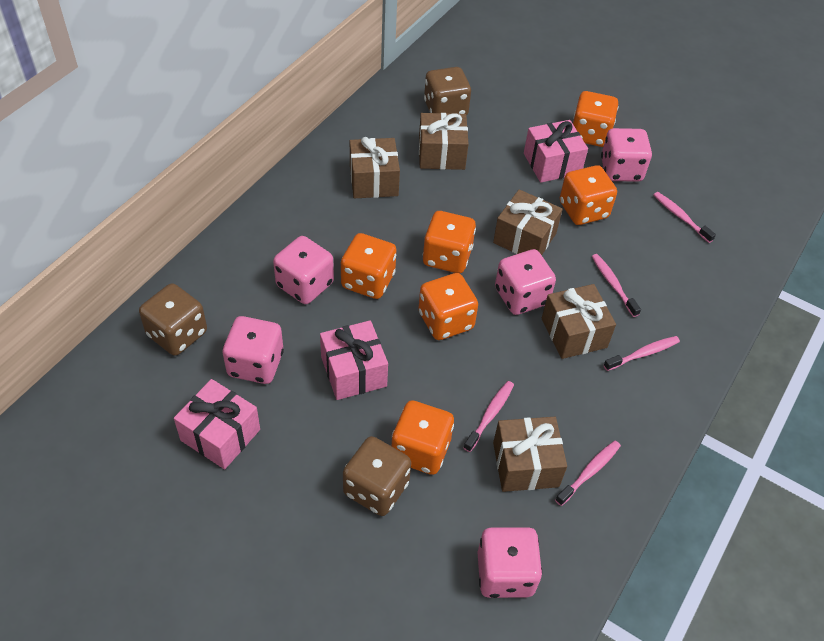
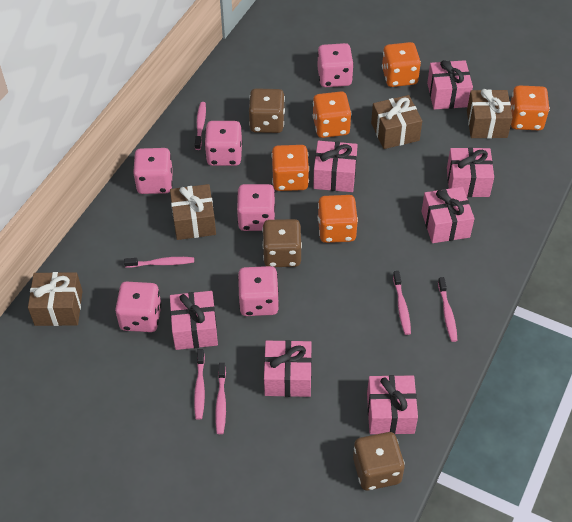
brown gift: [350,137,400,198] [419,113,469,170] [493,189,563,255] [493,417,567,492] [542,284,616,359] = 5 -> [28,272,83,326] [170,184,216,240] [371,95,422,149] [467,89,512,138] = 4
orange dice: [341,233,397,299] [392,400,454,475] [418,273,478,340] [423,211,476,273] [560,165,617,225] [573,91,619,147] = 6 -> [271,145,309,191] [313,91,351,138] [318,195,358,243] [382,42,421,87] [510,85,550,130] = 5
pink dice: [223,316,284,384] [273,236,334,304] [478,527,542,598] [495,249,556,315] [601,128,652,182] = 5 -> [115,281,162,332] [133,148,173,194] [204,121,243,166] [237,184,276,231] [238,266,279,316] [317,43,354,87] = 6
pink gift: [174,379,260,469] [320,320,388,400] [524,120,588,183] = 3 -> [170,291,218,350] [264,340,312,397] [313,141,358,192] [367,375,418,434] [421,187,475,243] [427,60,473,110] [447,147,494,197] = 7
pink toothbrush: [464,381,514,452] [555,441,621,506] [592,254,641,317] [604,336,680,371] [653,192,716,243] = 5 -> [124,257,194,268] [194,349,205,420] [195,102,206,150] [215,363,226,434] [393,271,411,335] [438,277,458,342] = 6

